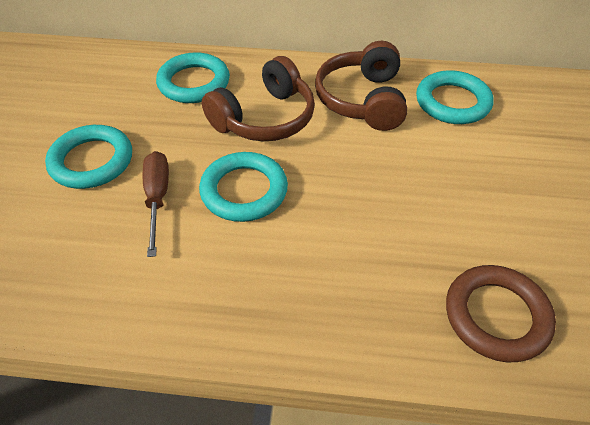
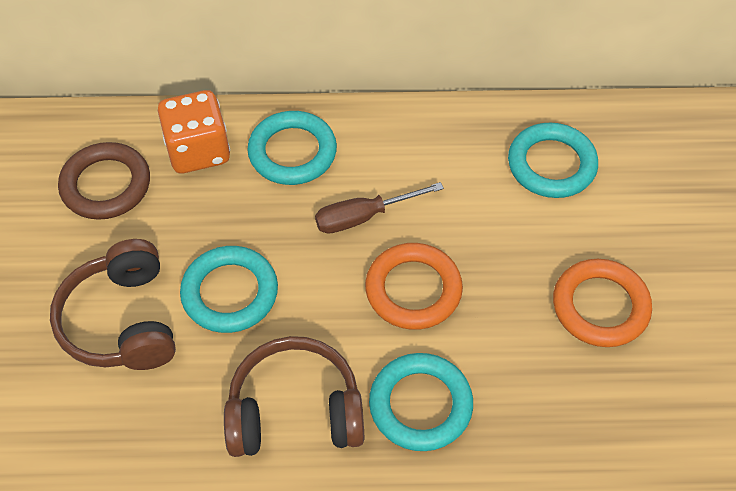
orange dice: none = 0 -> [158,90,230,173] = 1
orange ring: none = 0 -> [365,243,463,330] [553,259,652,347] = 2

